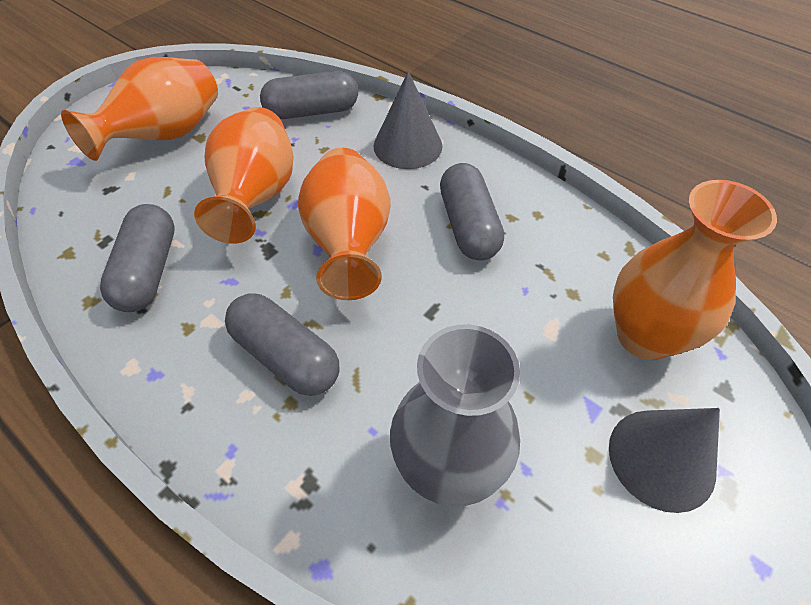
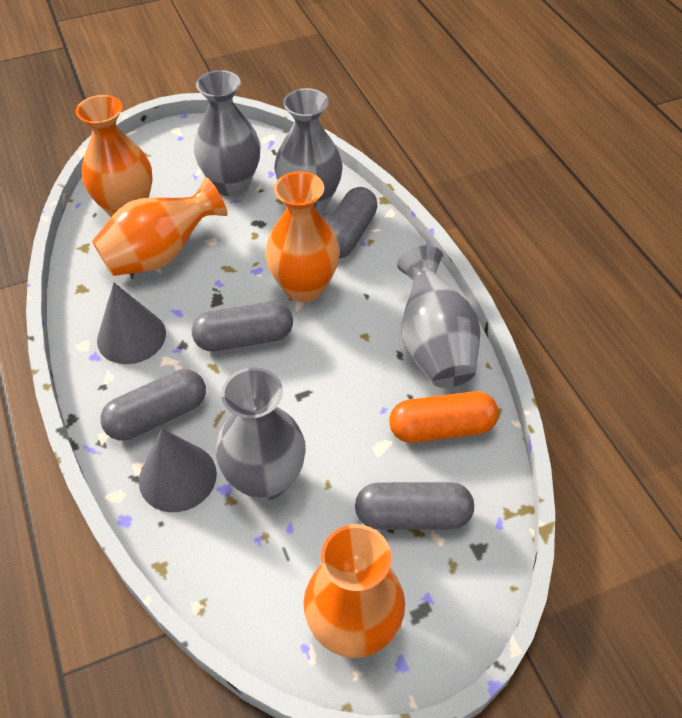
grey vase: [390,324,520,506] = 1 -> [194,70,261,196] [216,367,306,501] [274,88,343,213] [397,245,480,388] = 4
orange capsule: none = 0 -> [389,391,499,443] = 1

